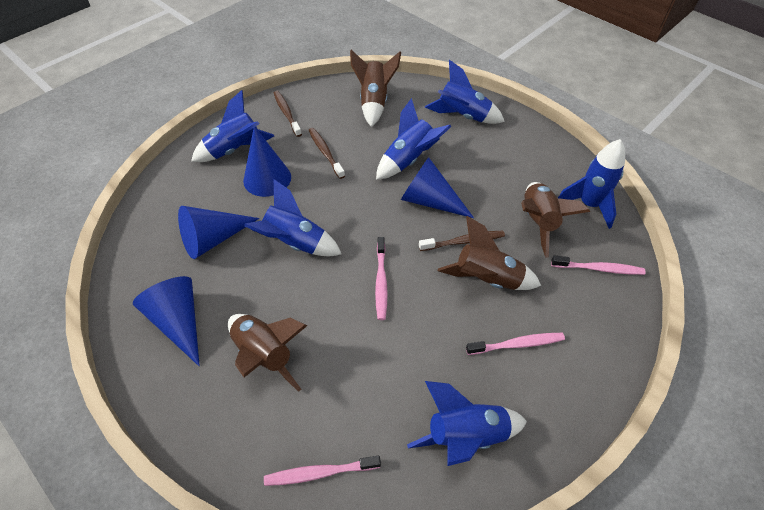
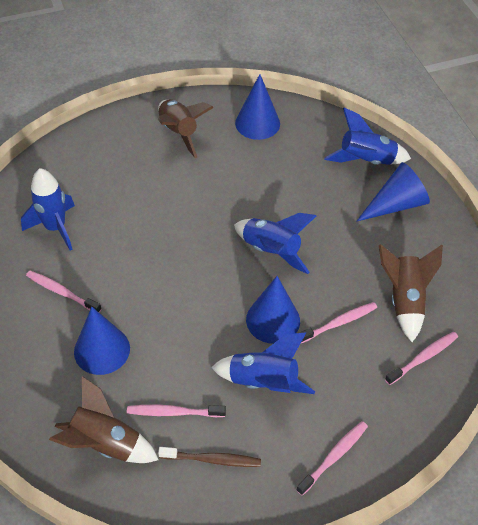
blue rocket: [191,90,274,162] [244,179,341,257] [376,98,452,180] [407,381,527,466] [425,60,505,124] [558,139,625,229] = 6 -> [21,168,75,251] [211,332,315,394] [234,213,316,274] [324,108,411,165] = 4
brown rocket: [228,314,308,392] [350,50,401,127] [438,216,541,290] [521,182,590,257] = 4 -> [49,376,158,463] [158,99,214,158] [379,244,443,342] = 3
brown toothbrush: [274,91,302,137] [309,128,345,179] [419,231,505,251] = 3 -> [158,447,261,467] = 1
pink toothbrush: [264,456,381,486] [375,237,388,320] [466,333,565,355] [551,256,646,275] = 4 -> [26,271,101,313] [127,405,226,417] [296,421,368,496] [300,302,377,343] [385,332,458,385] = 5

